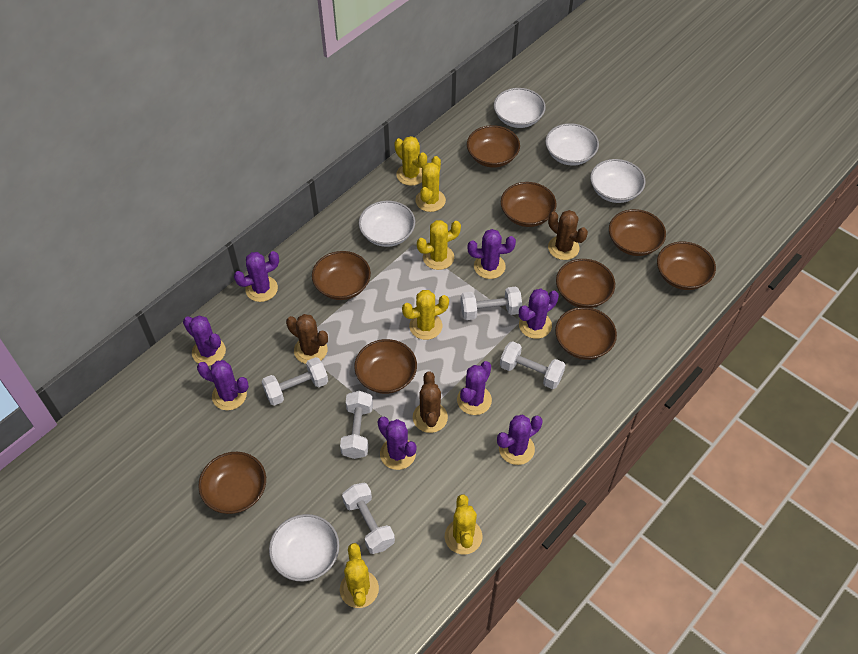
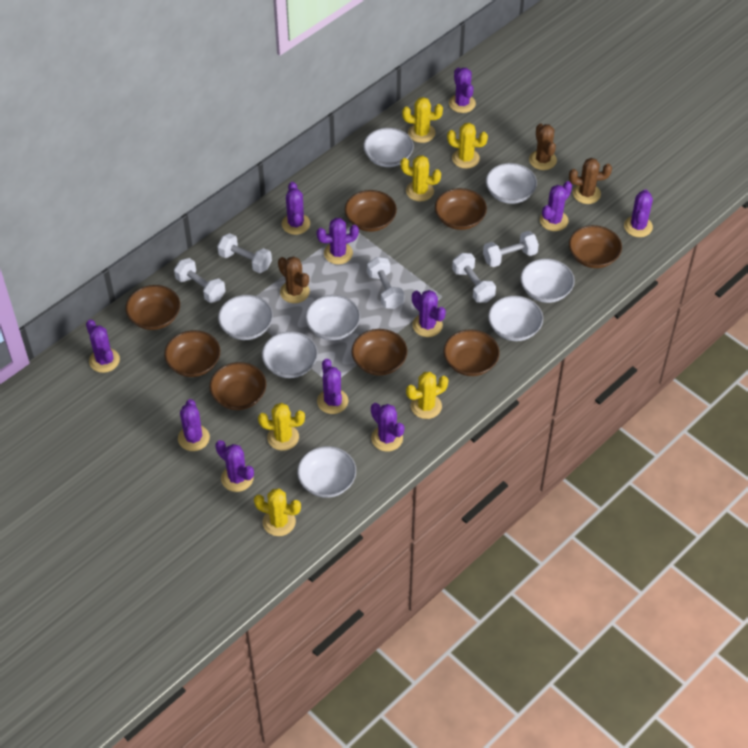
brown bowl: [198,452,266,514] [312,251,371,300] [354,339,417,394] [467,125,520,168] [501,182,557,227] [555,307,617,360] [556,259,615,308] [609,209,666,256] [657,242,716,290] = 9 -> [126,285,180,330] [164,330,220,377] [209,362,266,410] [345,190,397,232] [352,329,407,376] [435,188,487,230] [444,329,500,376] [569,225,622,268] = 8
purple cactus: [183,316,226,366] [197,360,249,410] [234,251,279,302] [378,417,417,470] [457,361,492,415] [468,229,516,279] [497,414,542,465] [519,289,559,339] = 8 -> [86,319,120,373] [178,399,210,451] [215,440,254,492] [282,182,310,235] [317,218,359,264] [317,359,348,414] [371,403,404,452] [412,290,446,337] [449,67,476,113] [540,181,572,231] [624,189,653,237] = 11
white bowl: [269,514,339,582] [359,201,415,247] [494,88,546,128] [545,123,599,166] [590,159,645,203] = 5 -> [218,295,273,340] [262,331,318,378] [297,446,356,498] [305,295,360,340] [363,128,414,167] [486,163,537,204] [488,296,543,341] [520,259,575,303] = 8

